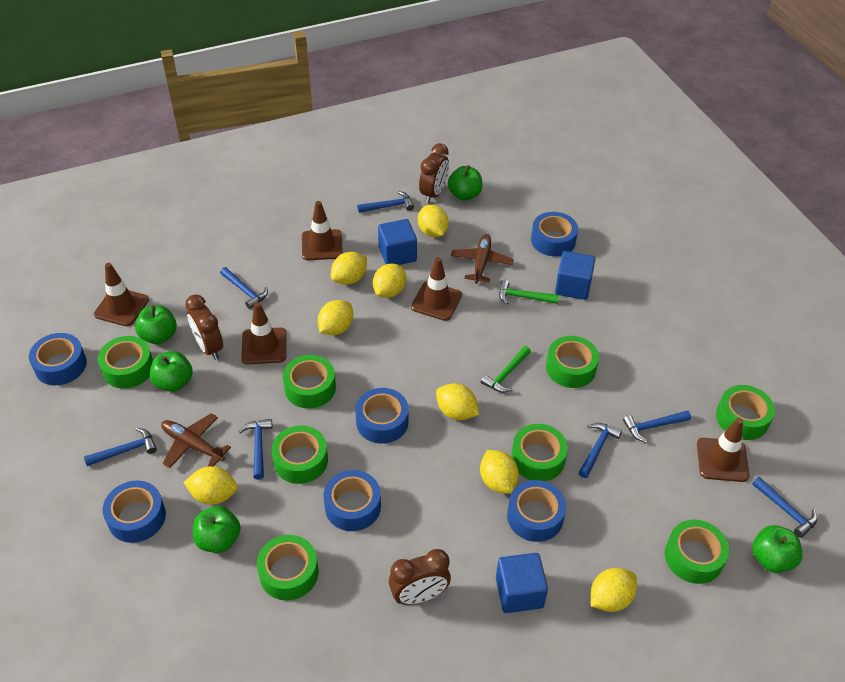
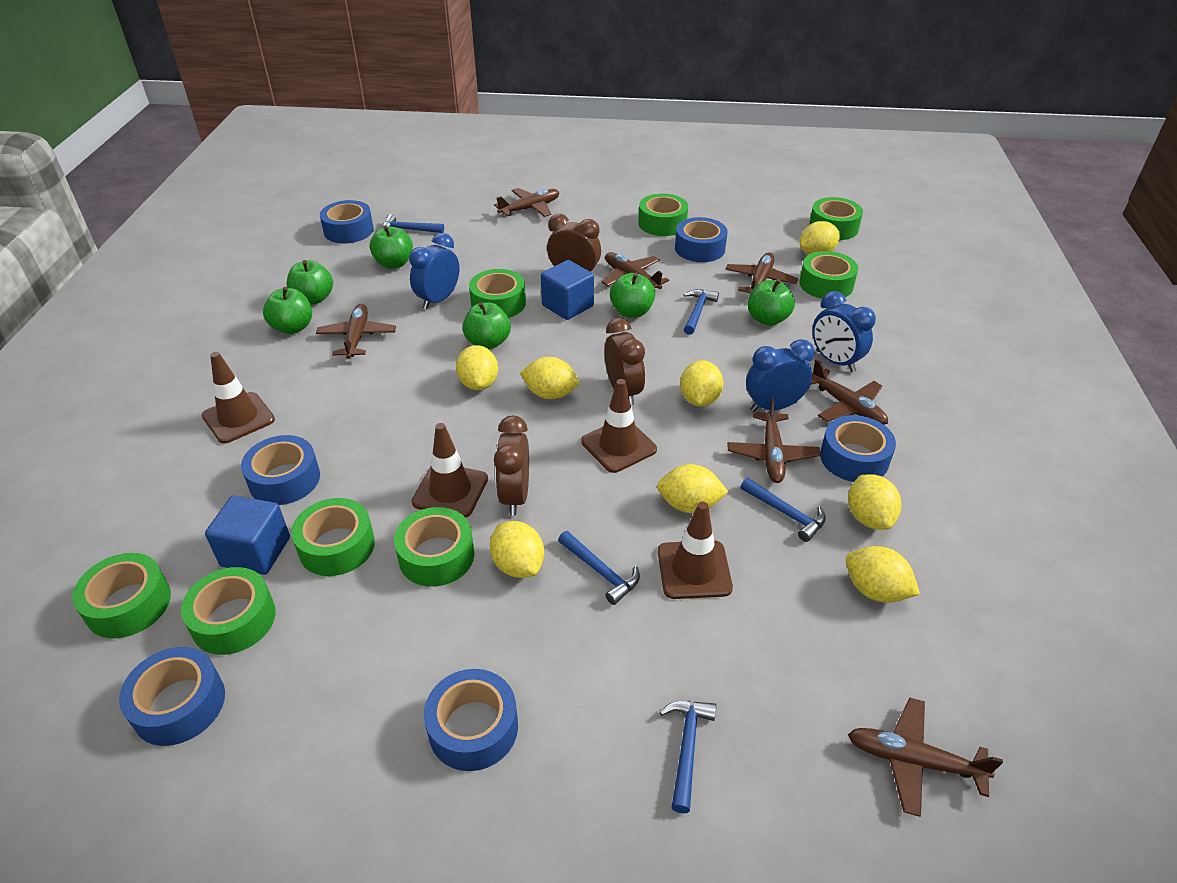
blue clock: none = 0 -> [409,233,460,309] [746,339,815,412] [812,291,876,372] = 3
blue cube: [378,219,417,265] [496,553,548,613] [555,251,595,300] = 3 -> [205,495,290,575] [541,260,594,320] = 2
blue hammer: [84,428,157,466] [220,267,268,309] [239,419,272,480] [357,191,414,213] [578,423,622,478] [623,410,691,443] [752,477,818,538] = 7 -> [382,214,444,233] [558,531,640,605] [660,701,716,813] [683,289,719,335] [740,478,826,542] = 5
brown plane: [161,413,231,468] [451,234,513,284] = 2 -> [316,304,396,359] [494,188,559,217] [601,252,669,289] [725,252,798,293] [727,397,821,483] [811,359,888,425] [848,697,1003,817] = 7
brown traffic cone: [94,263,149,326] [241,302,287,364] [302,201,343,260] [411,257,462,321] [697,418,749,482] = 5 -> [202,352,275,444] [412,423,488,518] [581,379,657,473] [658,502,733,599] = 4
green apple: [135,305,177,344] [150,351,193,392] [193,506,241,553] [448,165,483,201] [752,525,802,573] = 5 -> [263,287,312,334] [287,260,333,305] [369,226,413,269] [463,302,511,349] [610,273,655,318] [748,279,795,326] = 6
green hammer: [481,346,531,393] [499,280,559,304] = 2 -> none = 0

